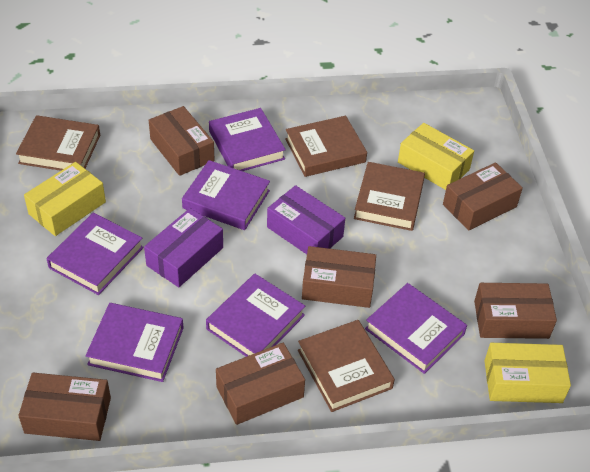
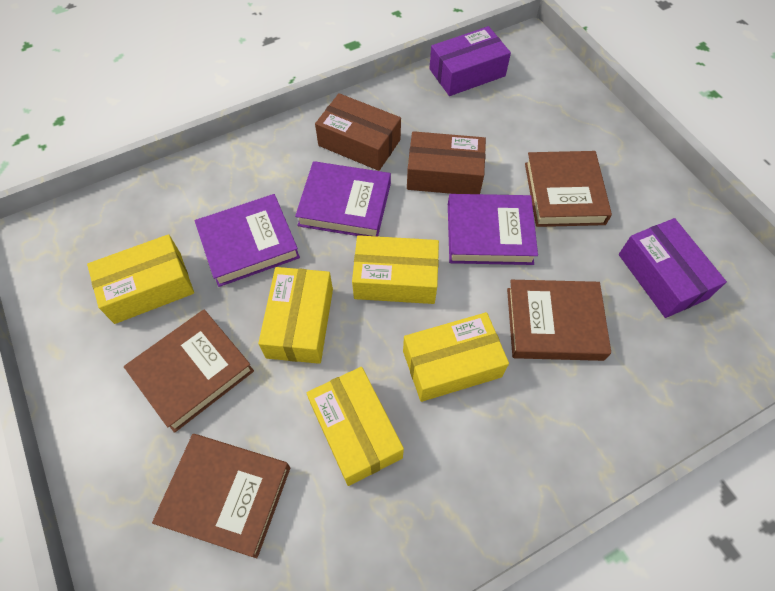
brown box: [18,373,111,441] [149,106,215,176] [216,343,305,425] [302,246,376,308] [443,162,523,231] [474,283,557,339] = 6 -> [315,93,401,171] [407,131,486,194] = 2
purple book: [46,213,144,295] [85,303,183,382] [182,160,270,230] [206,274,305,357] [209,108,286,171] [365,283,467,374] = 6 -> [195,194,300,287] [295,161,391,236] [448,194,538,265] = 3
yellow box: [24,162,106,236] [398,123,474,190] [484,343,571,403] = 3 -> [87,234,194,324] [258,267,333,364] [307,367,404,486] [352,235,439,304] [403,312,509,402] = 5

